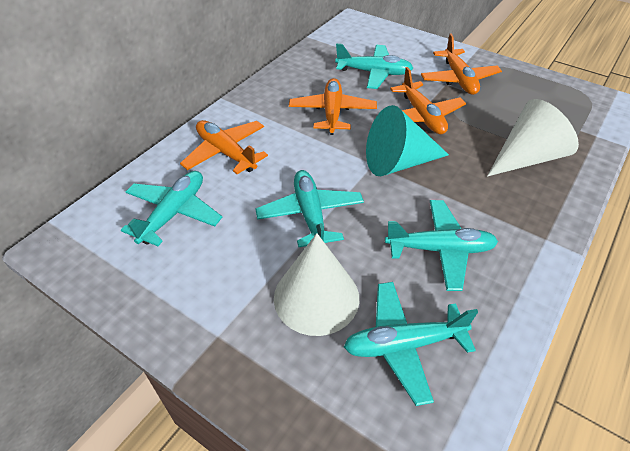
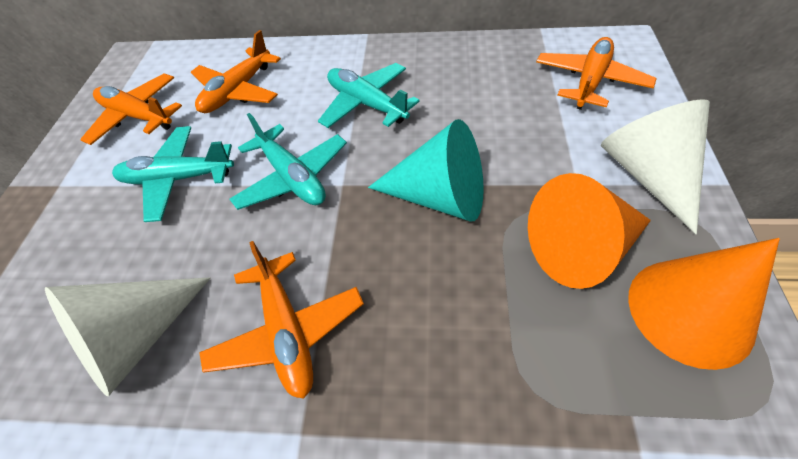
orange cone: none = 0 -> [528,173,651,289] [628,238,780,370] = 2
turquoise plane: [121,171,222,246] [255,170,364,247] [335,43,413,89] [344,282,478,406] [385,200,498,291] = 5 -> [112,126,234,222] [229,113,347,210] [318,63,420,128] = 3

